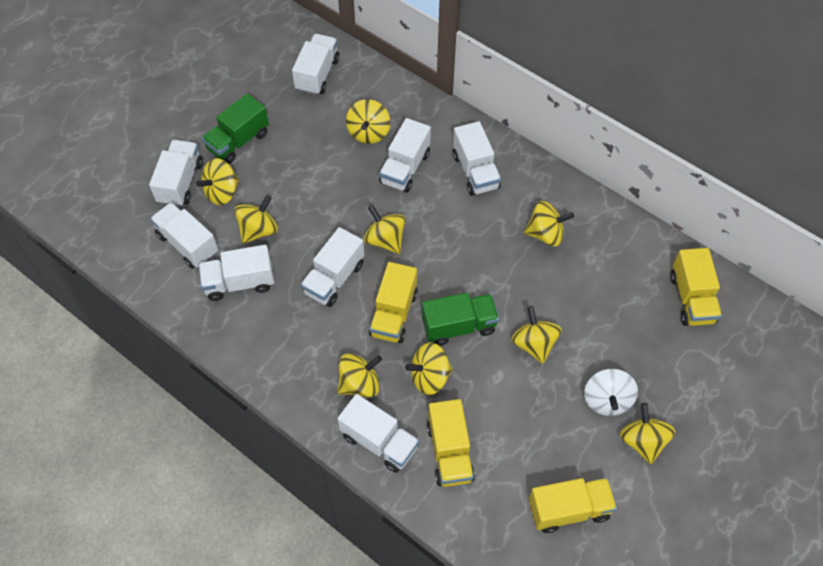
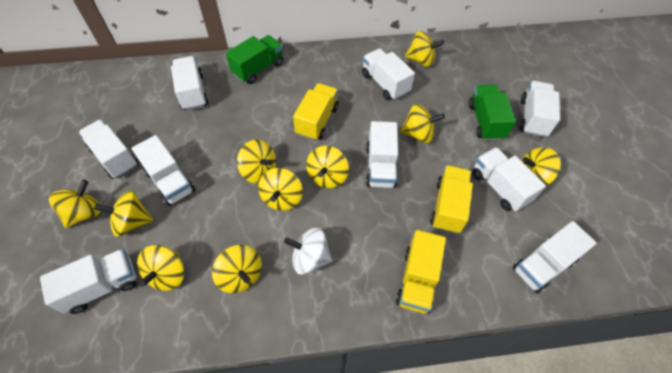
white truck: [149,140,203,207] [150,202,218,269] [199,245,274,301] [292,34,340,95] [301,227,364,307] [337,394,419,473] [379,118,431,193] [453,121,501,196] = 8 -> [40,249,136,314] [79,119,138,179] [132,135,195,206] [171,56,208,111] [362,48,415,101] [366,121,398,188] [472,147,546,212] [513,221,597,293] [520,81,560,138] = 9
yellow spinning top: [196,158,240,205] [234,195,278,244] [338,353,382,398] [346,99,390,144] [364,205,406,254] [405,342,453,395] [511,306,562,364] [524,201,574,247] [620,403,675,464] = 9 -> [49,180,101,228] [94,191,154,237] [137,245,184,291] [212,245,262,293] [237,140,276,184] [258,168,303,211] [306,146,349,188] [400,104,445,143] [405,31,444,67] [521,147,561,186] = 10
yellow truck: [369,262,418,343] [427,399,475,487] [529,478,617,533] [670,248,722,326] = 4 -> [293,83,339,141] [396,230,446,314] [430,165,473,234] = 3

